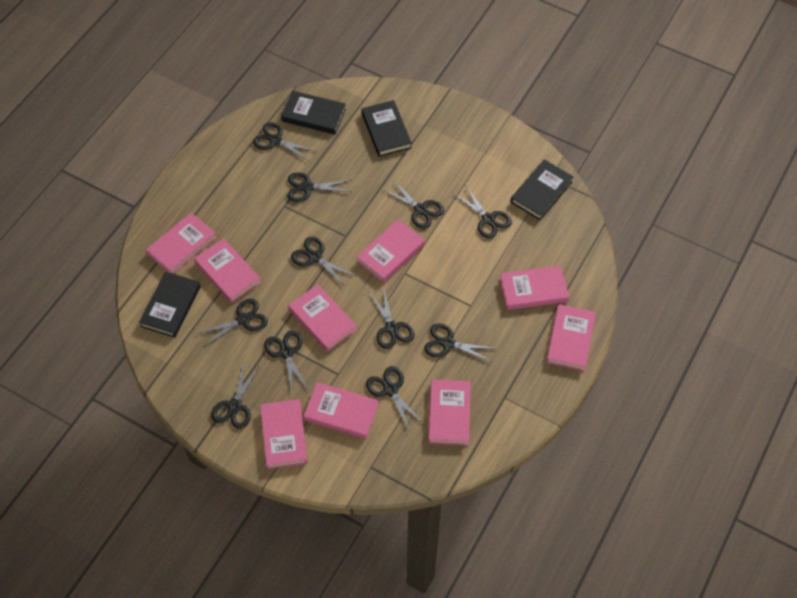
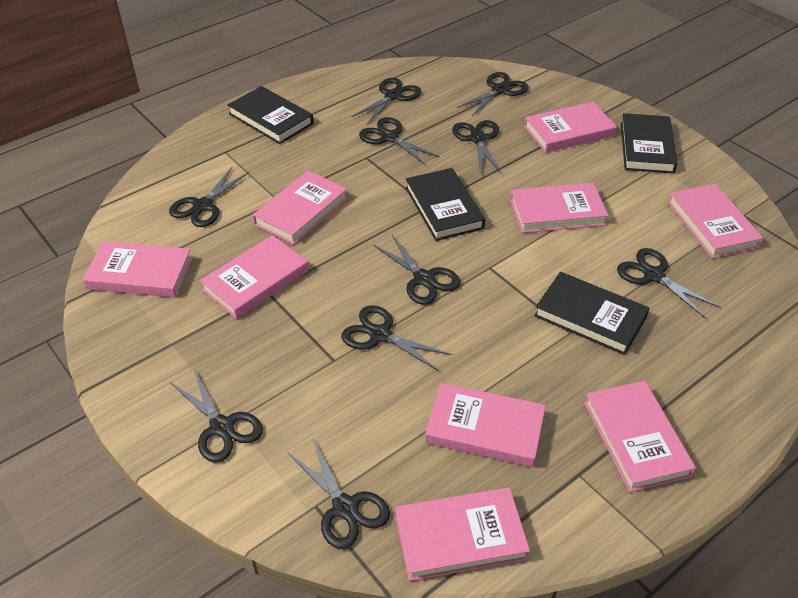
black scissors: [196,298,268,346] [211,363,260,429] [253,122,316,161] [264,330,309,395] [287,172,351,202] [291,237,355,287] [366,366,424,432] [368,289,414,349] [382,180,444,229] [424,323,497,362] [454,185,512,239] = 11 -> [169,167,249,227] [170,369,263,463] [288,439,390,549] [341,305,452,371] [351,78,421,125] [359,117,440,165] [373,235,460,305] [452,120,501,174] [457,72,528,116] [617,248,721,319] = 10

